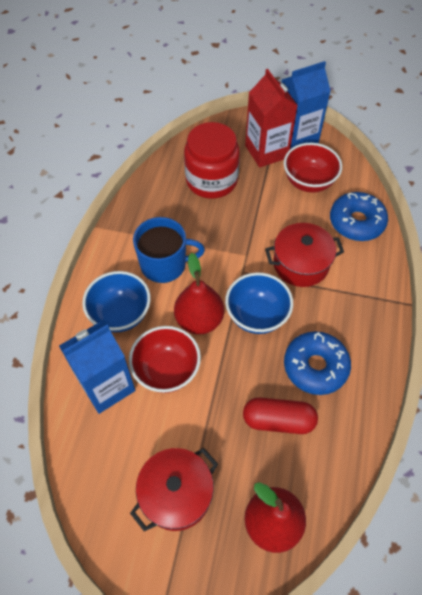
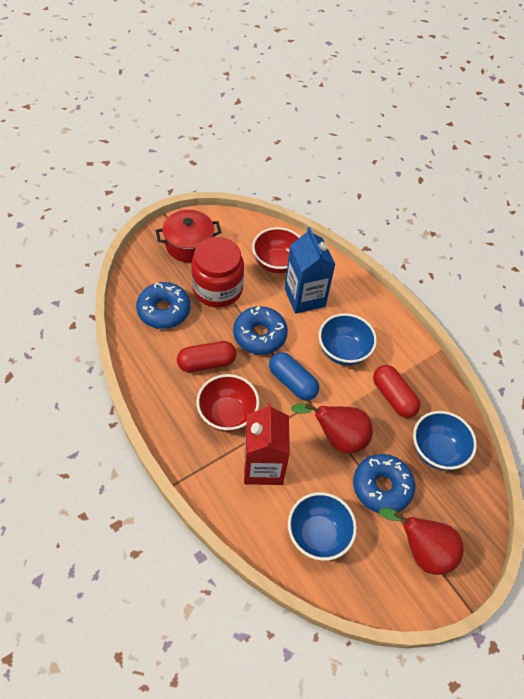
blue bowl: [82,271,151,332] [225,272,293,334] = 2 -> [288,492,357,561] [319,313,377,366] [413,411,477,470] = 3
blue capsule: none = 0 -> [269,352,319,401] = 1
blue carton: [59,321,135,414] [282,61,331,149] = 2 -> [285,227,336,314] = 1
blue donut: [284,331,351,395] [330,192,388,241] = 2 -> [136,282,190,329] [233,306,288,355] [353,454,415,513] = 3
blue mug: [133,217,205,283] = 1 -> none = 0
red capsule: [243,397,318,434] = 1 -> [177,341,236,372] [373,365,421,418] = 2
red pot: [130,448,218,531] [265,223,344,287] = 2 -> [156,209,221,262] = 1

